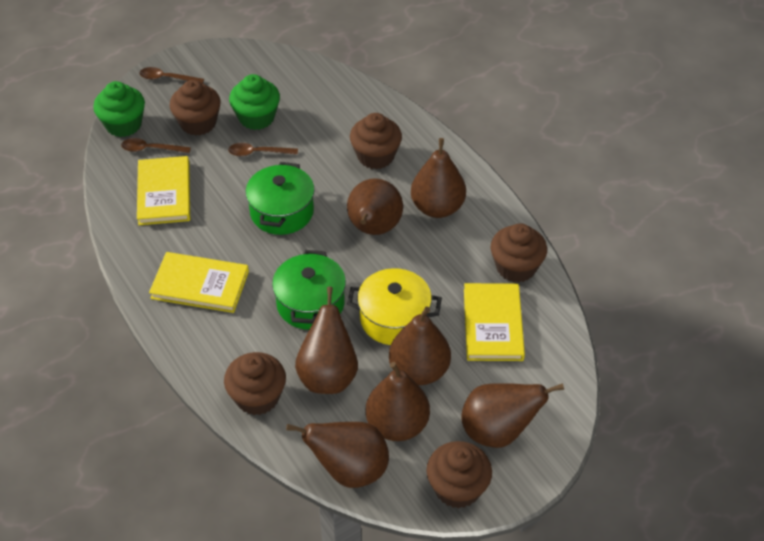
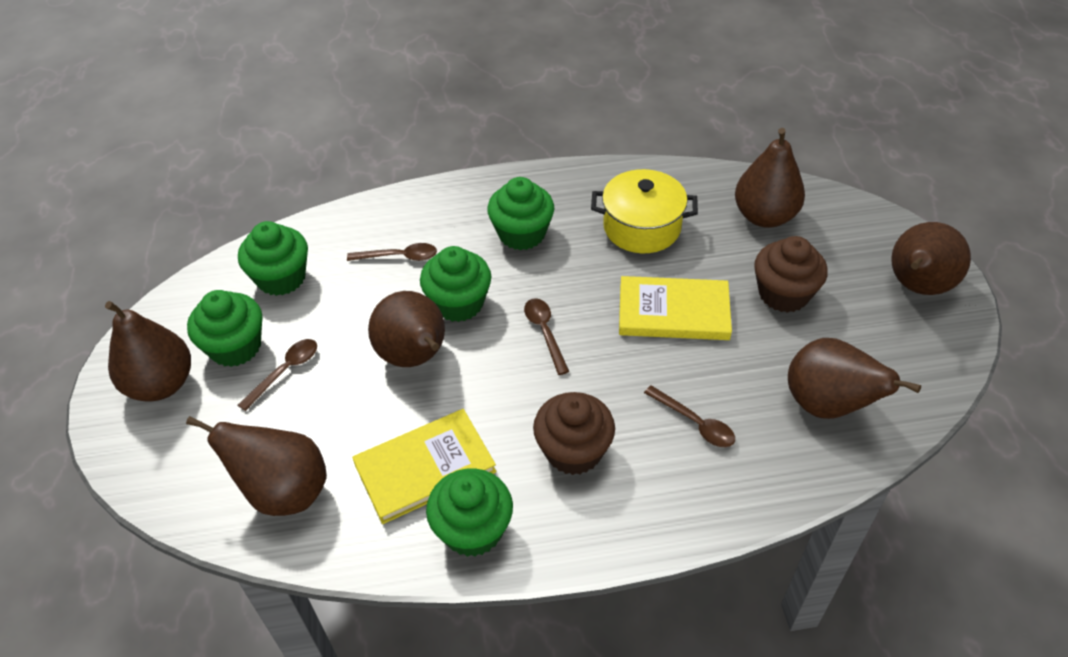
brown cupcake: [169,80,221,136] [224,352,286,415] [350,113,402,169] [427,441,492,508] [491,223,547,283] = 5 -> [533,392,615,475] [754,236,828,313] = 2
brown pear: [286,422,389,488] [295,287,358,394] [347,178,403,235] [366,362,430,441] [389,306,451,385] [411,138,466,218] [461,383,564,448] = 7 -> [105,301,191,402] [186,416,327,516] [368,291,445,367] [735,128,805,228] [788,338,921,419] [891,222,971,295] = 6
brown spoon: [121,138,191,153] [139,67,204,83] [228,143,298,156] = 3 -> [238,339,317,411] [347,243,437,261] [524,298,569,375] [644,385,735,447] = 4
green cupcake: [93,81,145,137] [229,74,280,130] = 2 -> [187,290,262,367] [238,221,308,296] [420,246,491,322] [426,469,513,557] [487,177,554,250] = 5
green pot: [245,162,315,235] [272,250,346,330] = 2 -> none = 0
yellow book: [137,156,190,225] [149,252,249,313] [464,283,525,361] = 3 -> [352,409,496,524] [619,276,732,340] = 2

